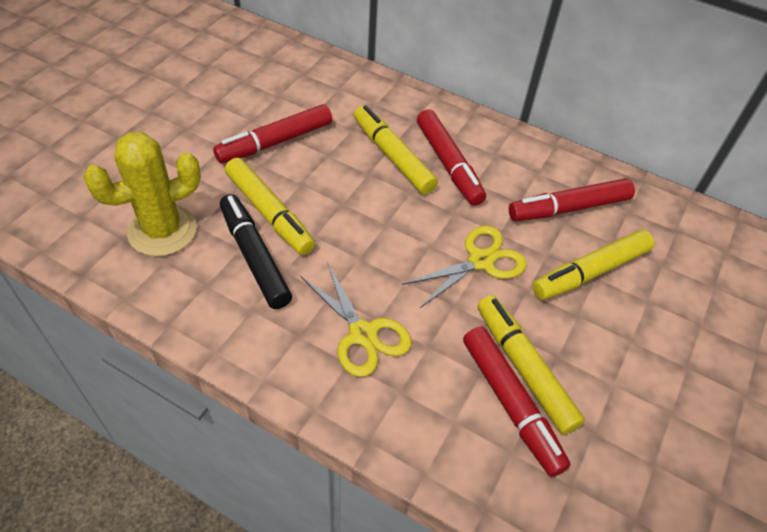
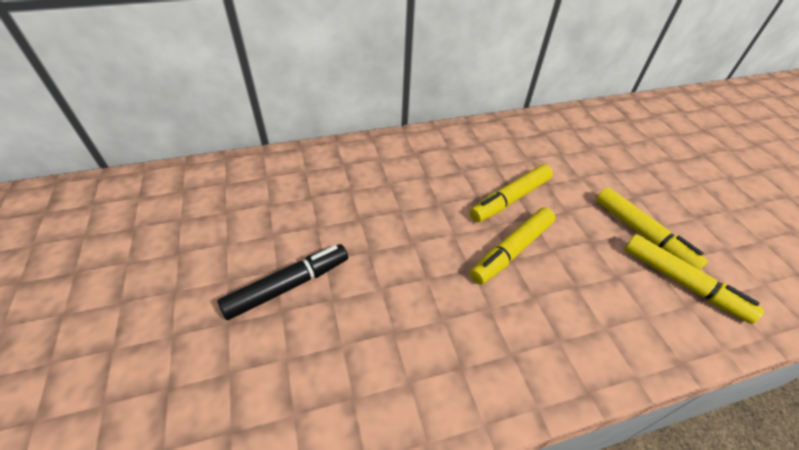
red marker: [213,104,332,164] [417,109,486,206] [463,327,571,477] [509,178,635,221] = 4 -> none = 0
yellow cactus: [83,132,201,256] = 1 -> none = 0
yellow scissors: [301,262,411,377] [402,226,527,308] = 2 -> none = 0

